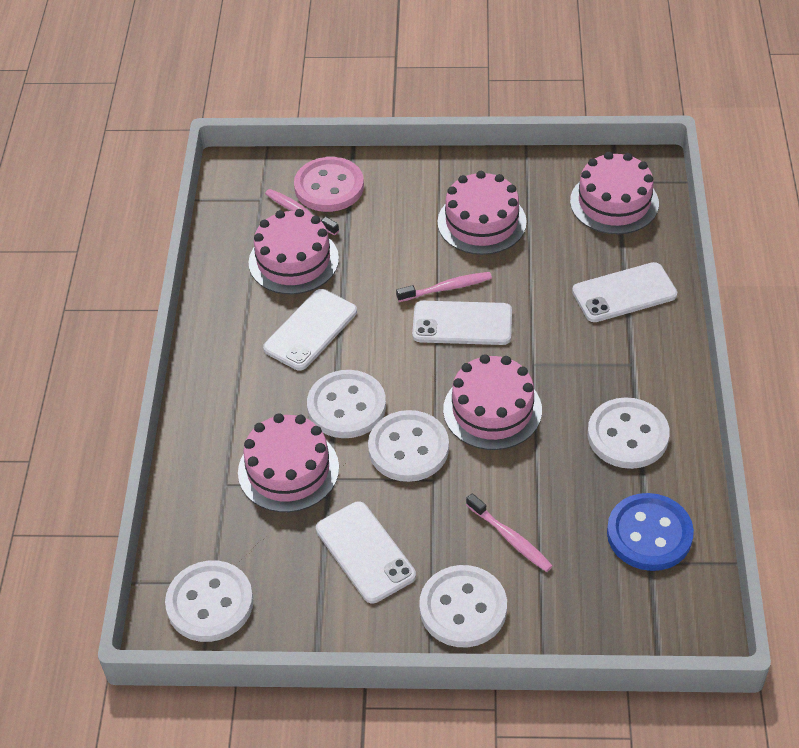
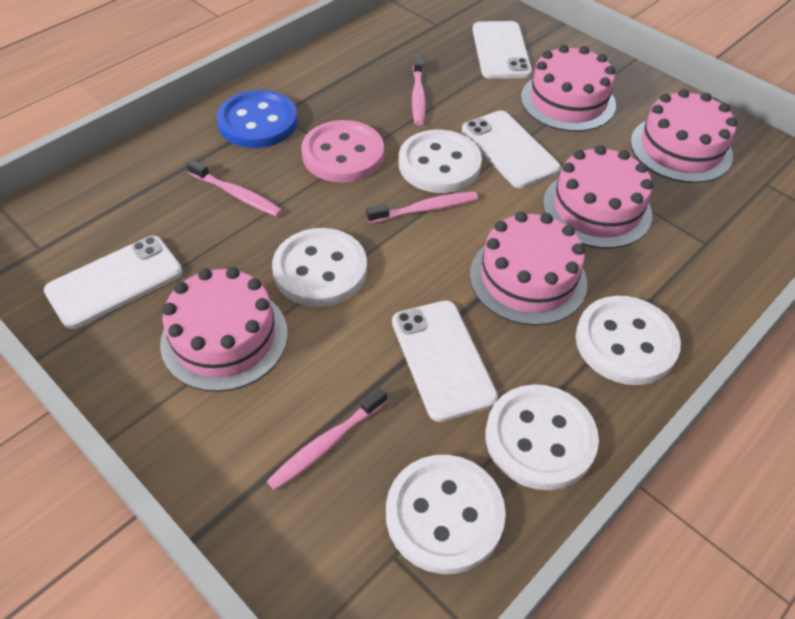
pink toothbrush: [265,189,339,235] [396,272,492,302] [466,493,553,572] = 3 -> [186,159,282,217] [267,387,387,490] [366,191,478,224] [412,54,426,126] = 4

